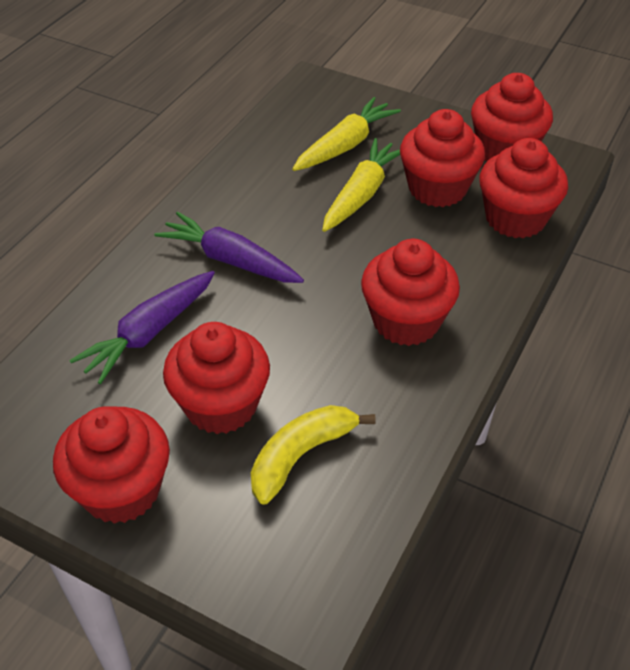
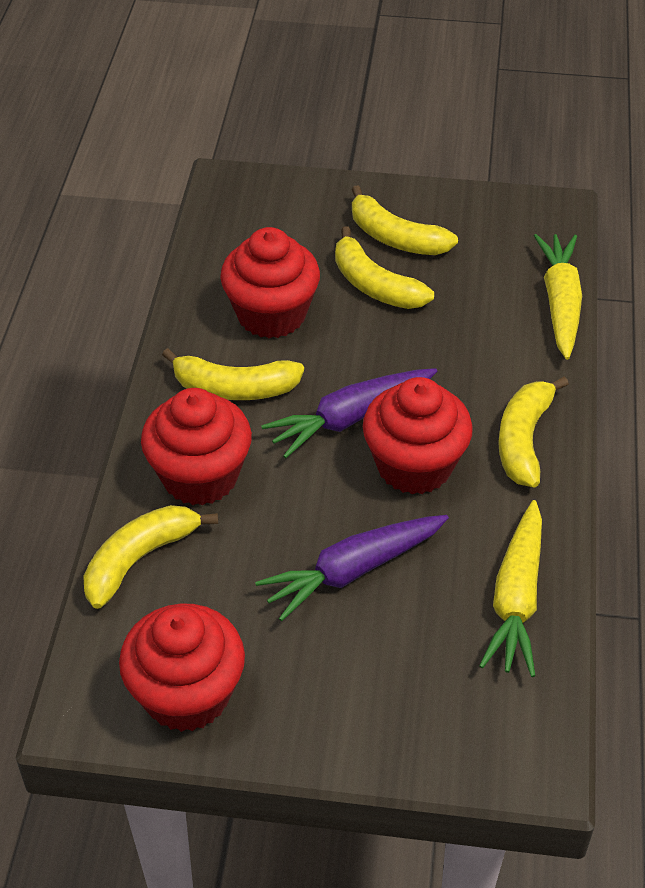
red cupcake: [53,406,170,524] [163,322,270,434] [361,239,460,346] [400,109,485,207] [471,73,553,161] [479,138,568,238] = 6 -> [119,603,245,732] [141,388,252,506] [220,227,320,338] [363,377,473,494] = 4
yellow banana: [251,405,376,505] = 1 -> [83,505,218,609] [162,348,304,400] [335,226,434,309] [352,185,458,255] [498,376,569,488] = 5

